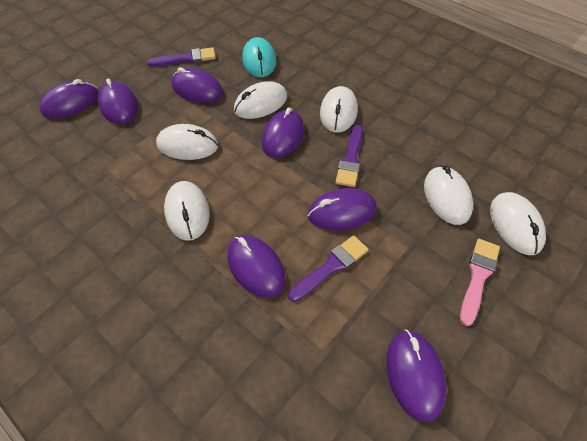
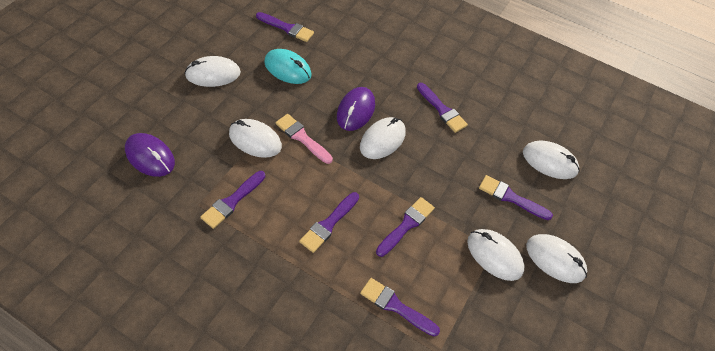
purple brush: [147,47,216,67] [288,235,369,302] [336,125,363,187] = 3 -> [200,171,265,229] [256,12,314,42] [299,192,359,253] [360,278,440,336] [376,197,435,257] [417,83,468,133] [479,175,553,220] = 7
purple mouse: [39,79,99,118] [98,78,138,124] [171,67,223,103] [227,235,286,298] [262,107,304,158] [308,188,377,230] [386,330,447,422] = 7 -> [125,133,175,177] [337,87,375,131] = 2

